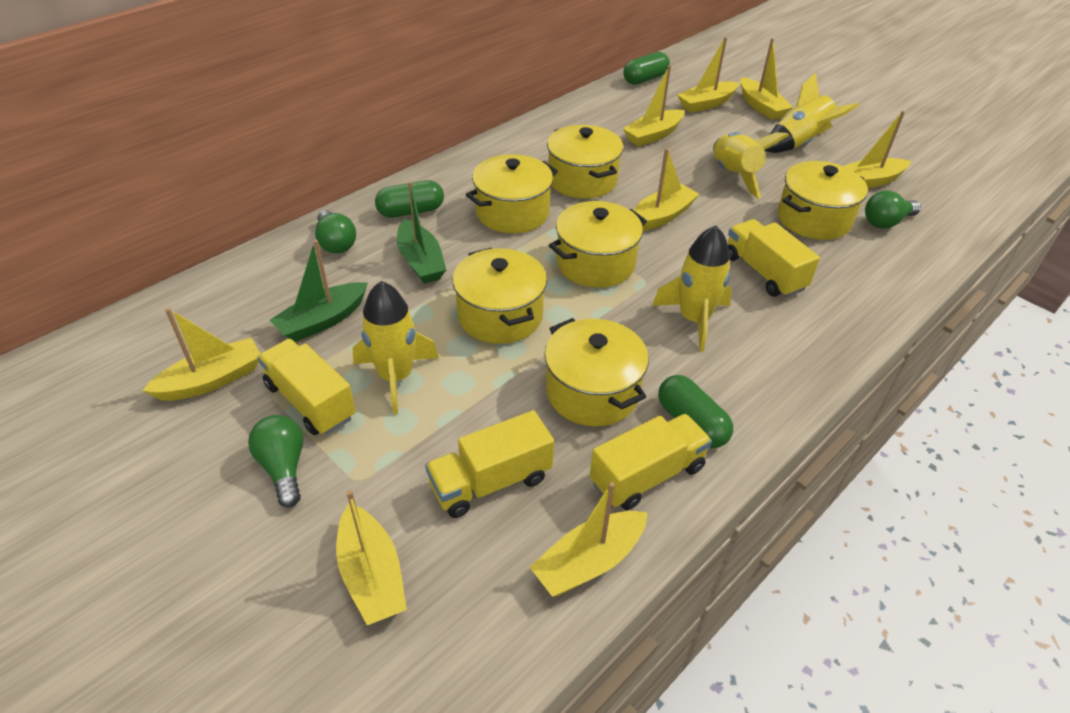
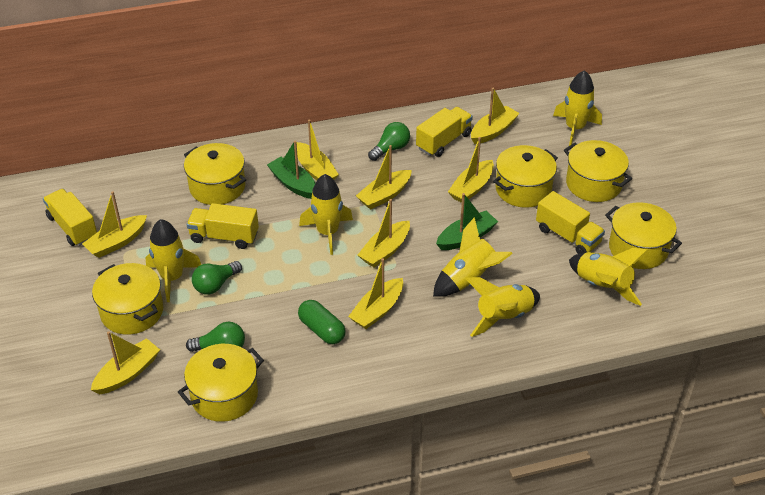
green capsule: [375,180,444,218] [623,52,670,85] [658,375,733,448] = 3 -> [298,300,346,344] = 1
yellow rocket: [353,281,439,415] [652,226,732,352] [713,132,789,199] [765,72,860,153] = 4 -> [145,219,201,302] [299,174,353,255] [433,217,513,297] [466,277,540,337] [553,70,602,146] [569,248,649,306] = 6

